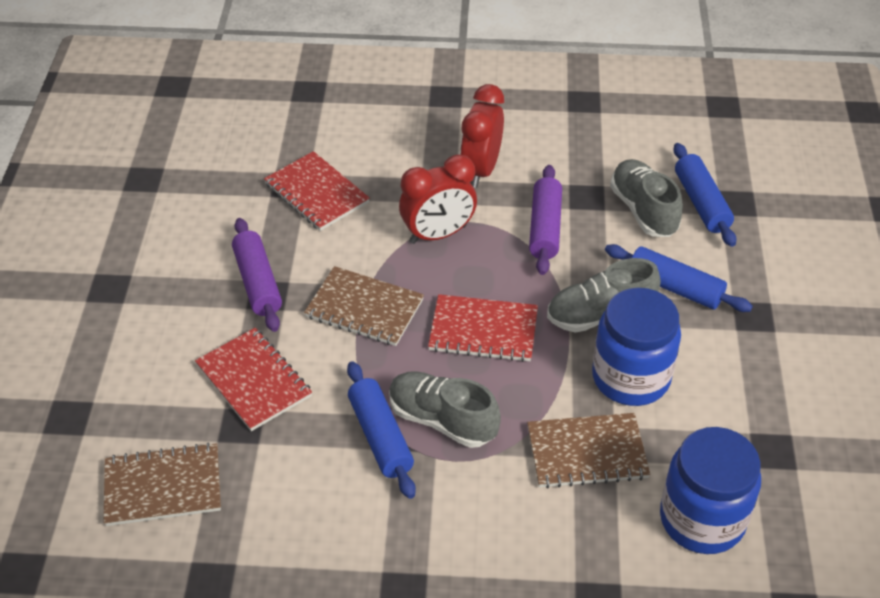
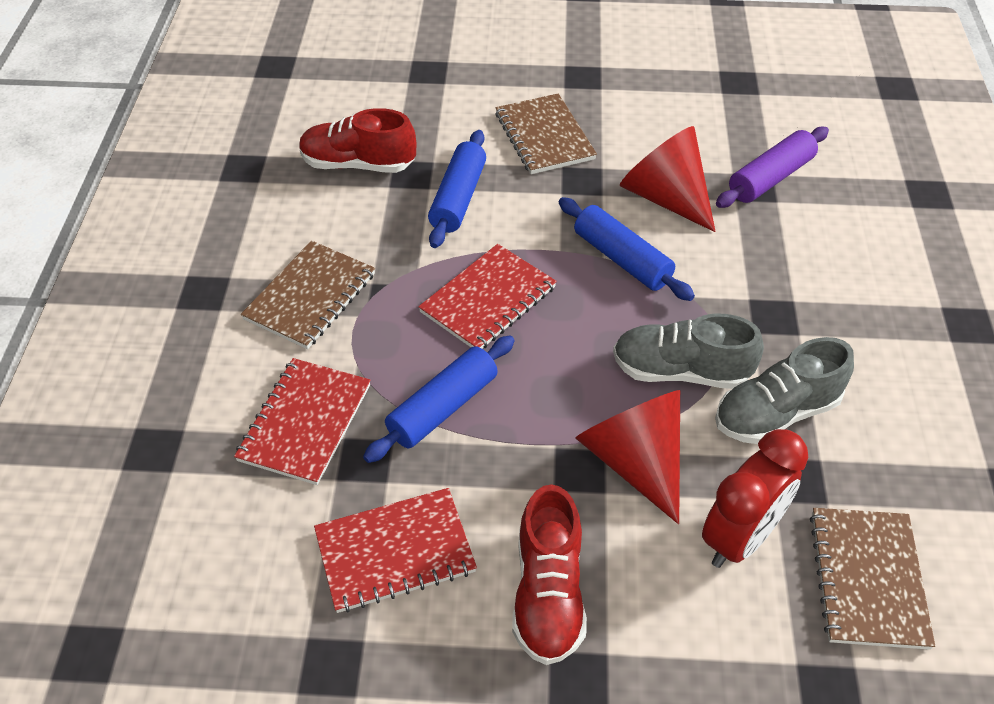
blue jar: [592,288,681,406] [660,427,761,554] = 2 -> none = 0
grey shoe: [389,371,501,448] [547,258,661,332] [610,159,683,237] = 3 -> [613,313,764,389] [715,337,854,444] = 2
purple rolling pin: [232,218,282,332] [529,165,562,275] = 2 -> [716,127,829,208] = 1
red clock: [399,154,477,244] [460,84,504,188] = 2 -> [702,429,808,568] = 1
red cone: none = 0 -> [576,390,680,524] [620,126,716,232] = 2
red shoe: none = 0 -> [299,108,416,173] [512,484,587,665] = 2

